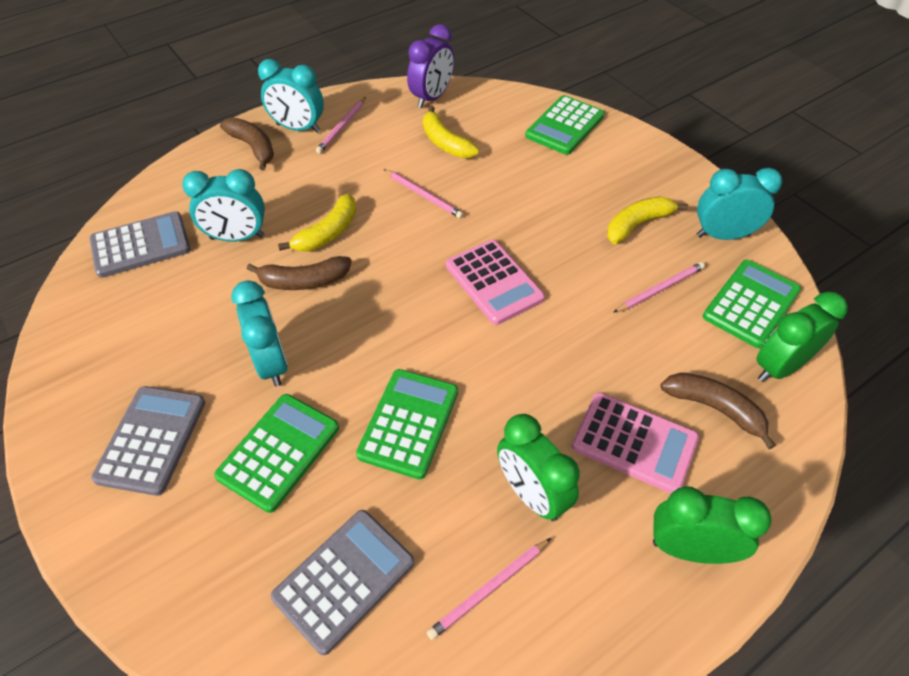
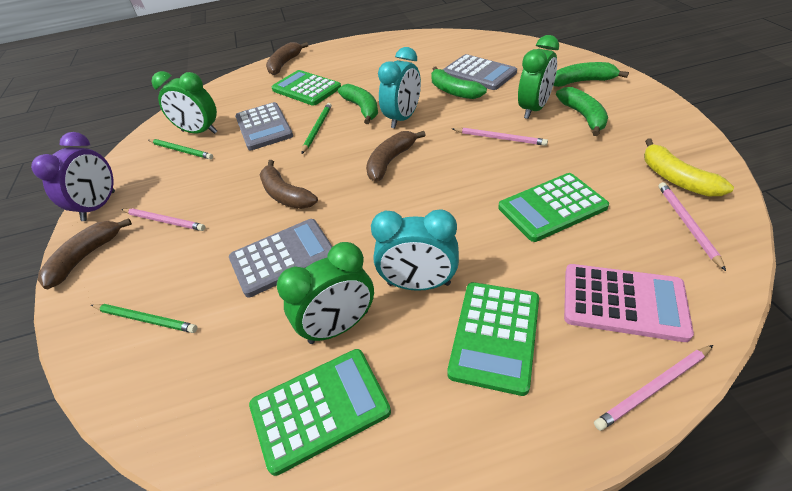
brown banana: [220,118,274,171] [247,256,352,290] [660,373,776,449] = 3 -> [38,218,132,289] [260,160,318,209] [266,42,308,75] [366,131,425,182] = 4
green banana: none = 0 -> [338,84,378,124] [431,66,487,99] [553,62,629,87] [556,87,608,136] = 4
green pencil: none = 0 -> [91,304,198,333] [149,139,213,160] [302,103,332,154] = 3
pink calculator: [446,240,545,325] [572,392,699,493] = 2 -> [564,264,694,342] = 1
turquoise clock: [182,169,265,242] [231,280,288,387] [258,59,324,133] [697,168,782,240] = 4 -> [371,209,459,291] [378,47,421,128] = 2
yellow banana: [278,194,357,252] [423,106,479,158] [607,196,688,244] = 3 -> [644,139,734,196] = 1

